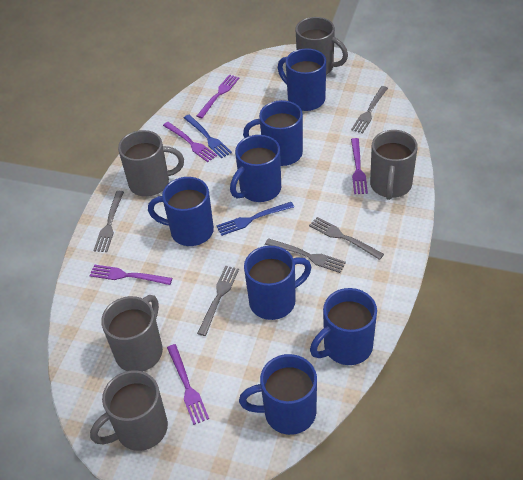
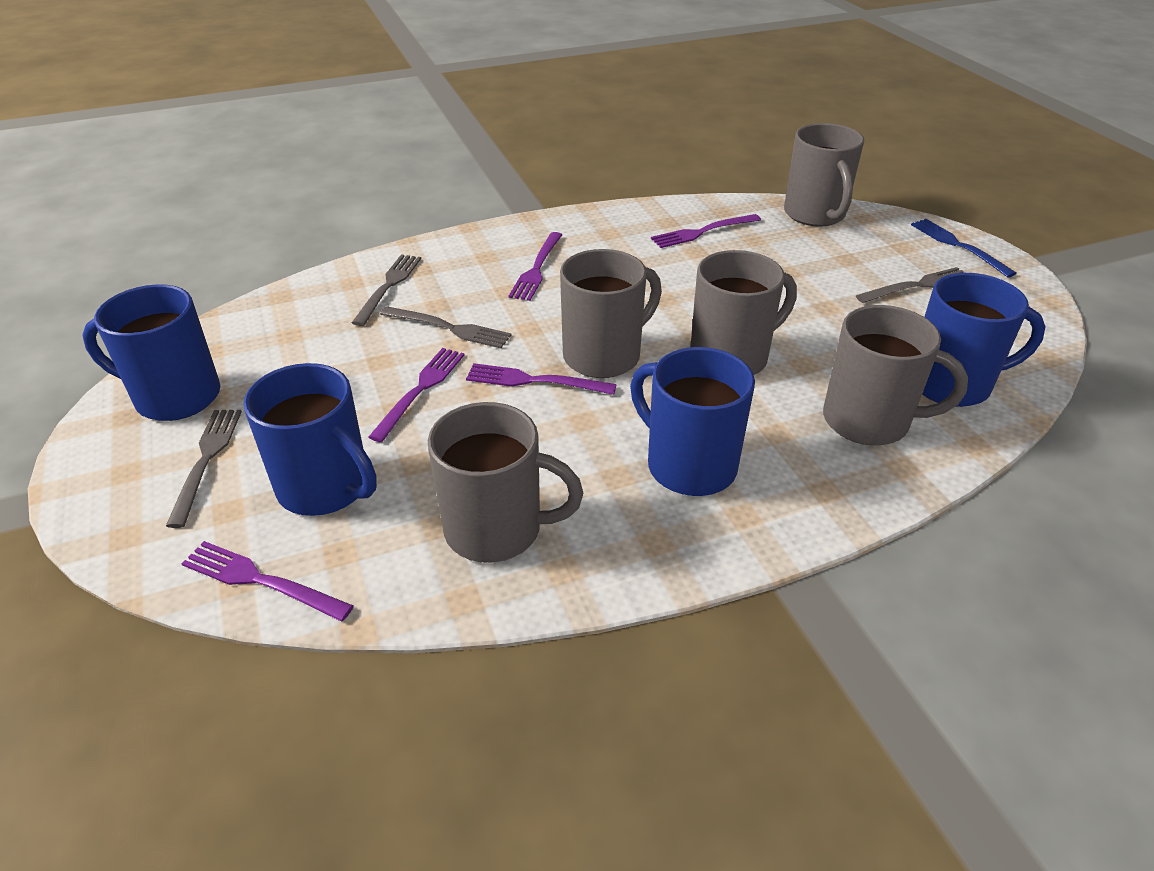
blue fork: [184,115,232,158] [216,202,294,236] = 2 -> [911,219,1017,277] = 1
blue mug: [148,177,214,246] [230,135,281,202] [239,354,317,435] [243,100,303,166] [244,246,311,320] [278,48,326,111] [310,288,377,365] = 7 -> [83,284,220,421] [243,363,377,516] [630,347,755,496] [922,273,1046,407] = 4
grey fork: [93,191,124,252] [197,266,239,336] [265,238,346,273] [309,217,384,260] [351,86,388,133] = 5 -> [166,410,242,528] [352,254,421,326] [380,306,511,348] [856,267,964,303] = 4

